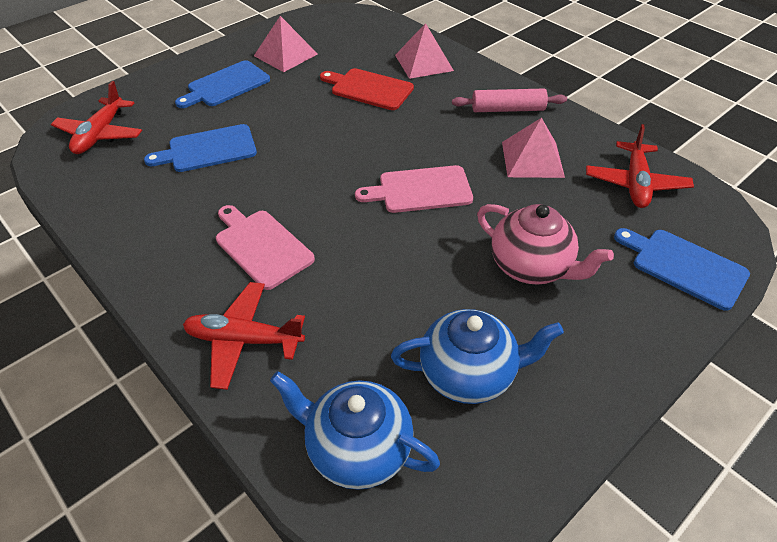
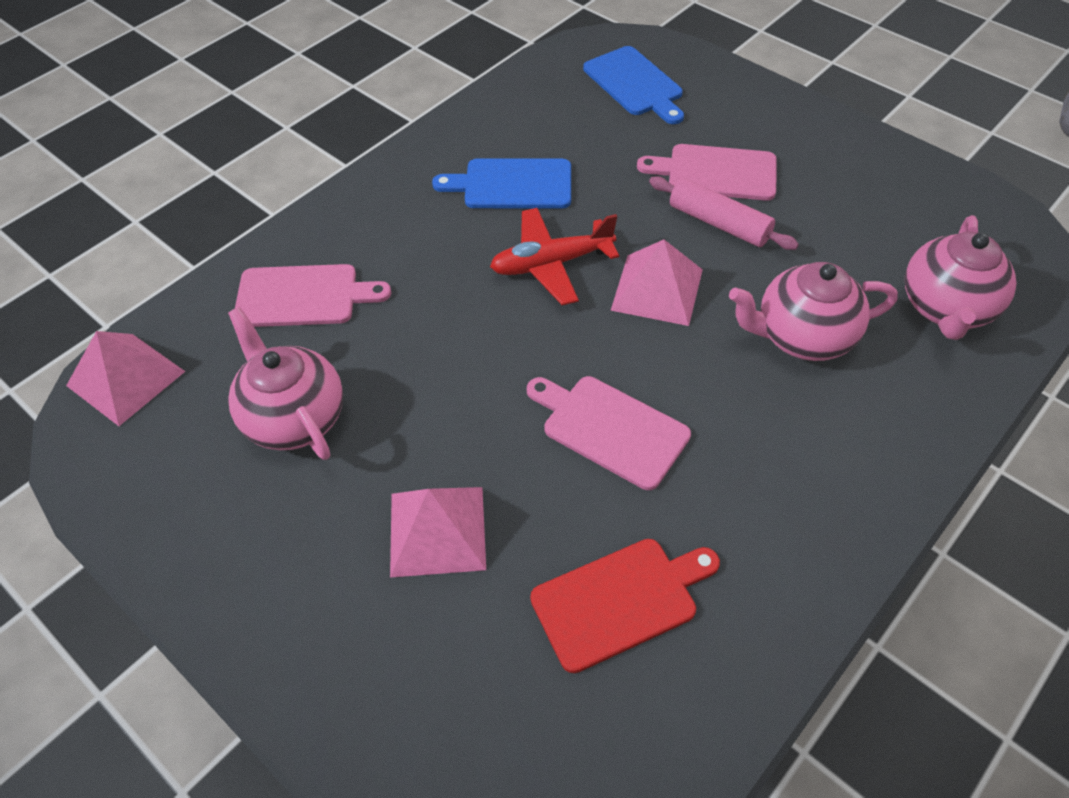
blue cutting board: [144,124,257,172] [175,60,270,108] [614,228,750,311] = 3 -> [432,158,571,209] [583,46,684,124] = 2
blue teapot: [270,371,440,490] [391,309,564,404] = 2 -> none = 0
pink cutting board: [216,205,315,290] [355,165,473,213] = 2 -> [235,264,391,327] [527,376,691,490] [637,144,777,201] = 3
pink teapot: [477,204,614,285] = 1 -> [228,307,343,460] [729,262,898,361] [905,215,1016,340] = 3
red plane: [51,81,142,154] [183,282,305,390] [586,124,694,208] = 3 -> [490,208,619,305] = 1

